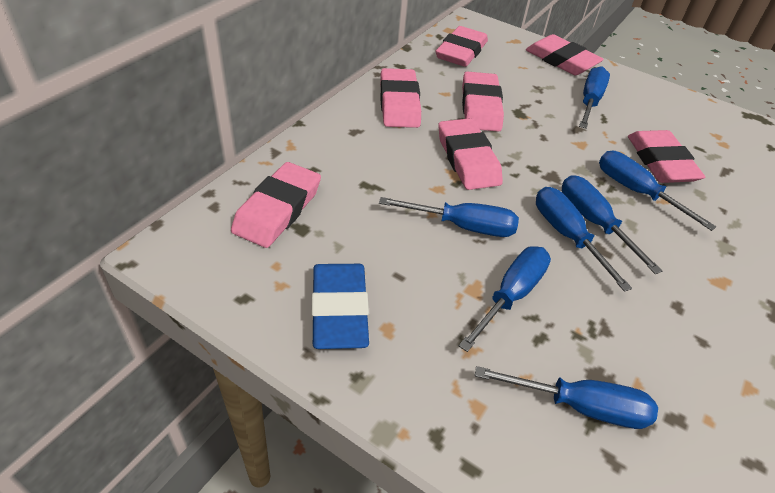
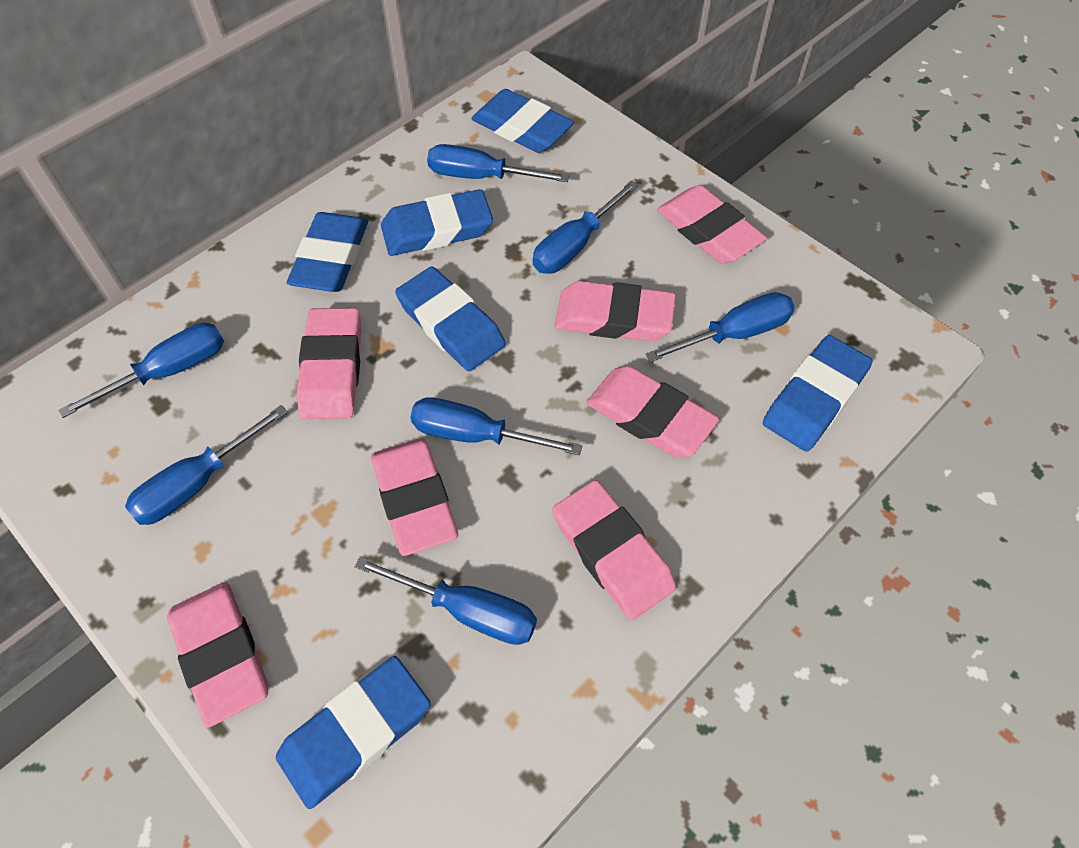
blue eraser: [312,264,369,349] = 1 -> [276,656,431,809] [287,212,368,292] [381,189,493,256] [395,267,506,371] [471,89,574,153] [763,335,872,452] = 6

